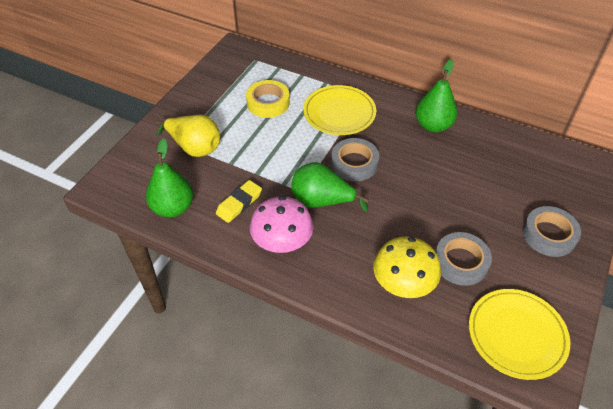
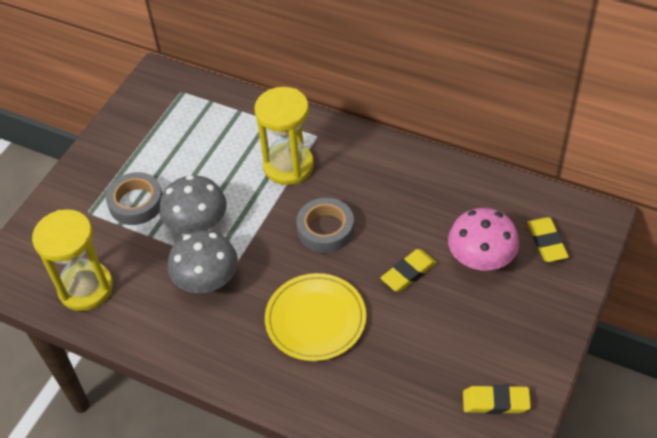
green pear: [146,138,193,217] [291,162,369,212] [416,59,457,132] = 3 -> none = 0
grey mushroom: none = 0 -> [159,175,227,234] [168,230,238,293] = 2
grey tape: [331,138,379,181] [436,232,492,286] [523,206,581,257] = 3 -> [106,172,163,225] [296,198,354,253] = 2
yellow eraser: [216,180,262,223] = 1 -> [381,249,437,292] [463,385,531,414] [527,217,569,262] = 3
yellow hourglass: none = 0 -> [32,209,113,311] [255,87,314,185] = 2
yellow mushroom: [373,237,441,298] = 1 -> none = 0
yellow pear: [156,115,220,157] = 1 -> none = 0
yellow plate: [303,85,376,135] [469,289,570,380] = 2 -> [265,273,366,361] = 1
yellow tape: [246,80,290,118] = 1 -> none = 0

